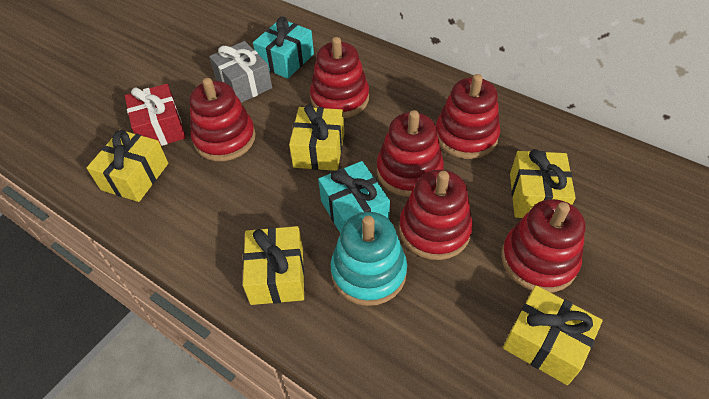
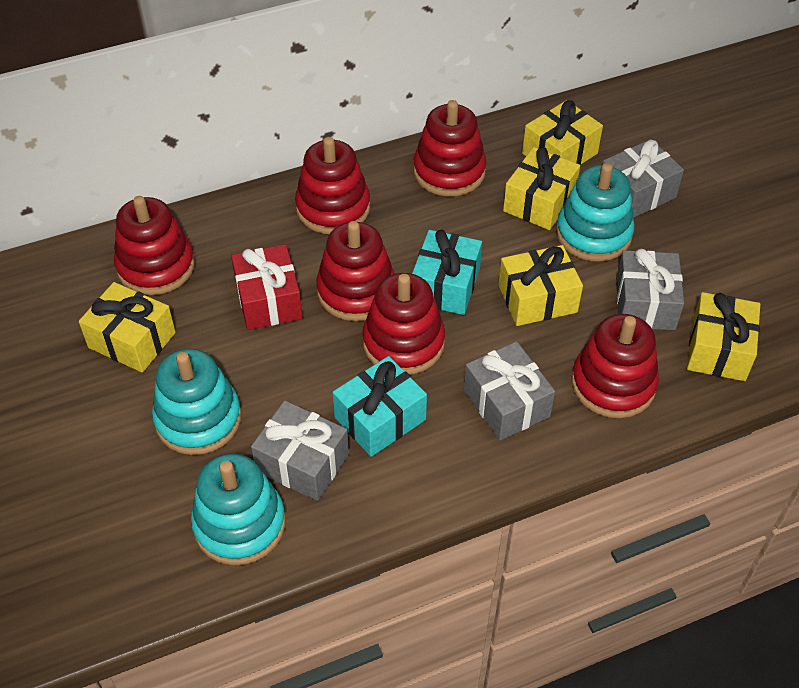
grey gift: [209,41,272,103] = 1 -> [251,401,349,501] [464,341,555,441] [602,139,684,218] [616,249,684,330] = 4
turquoise stacking toy: [331,212,407,306] = 1 -> [152,349,241,455] [191,453,286,565] [556,163,635,262] = 3

